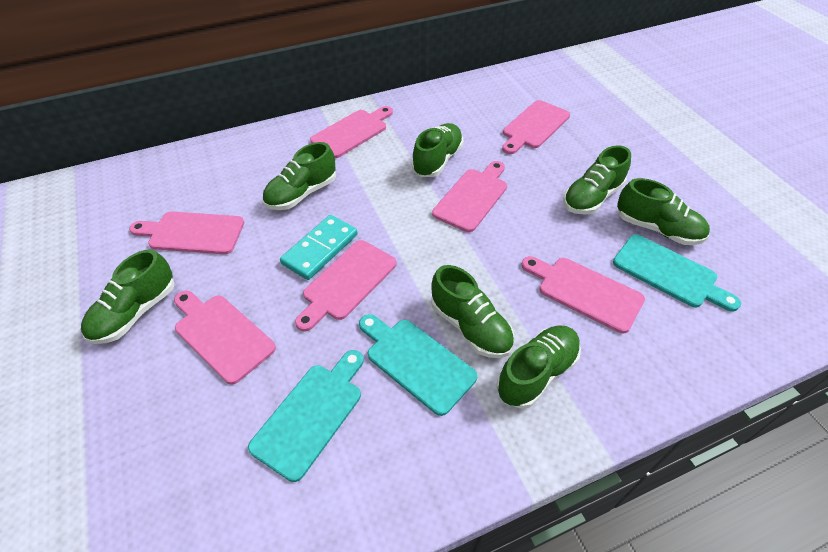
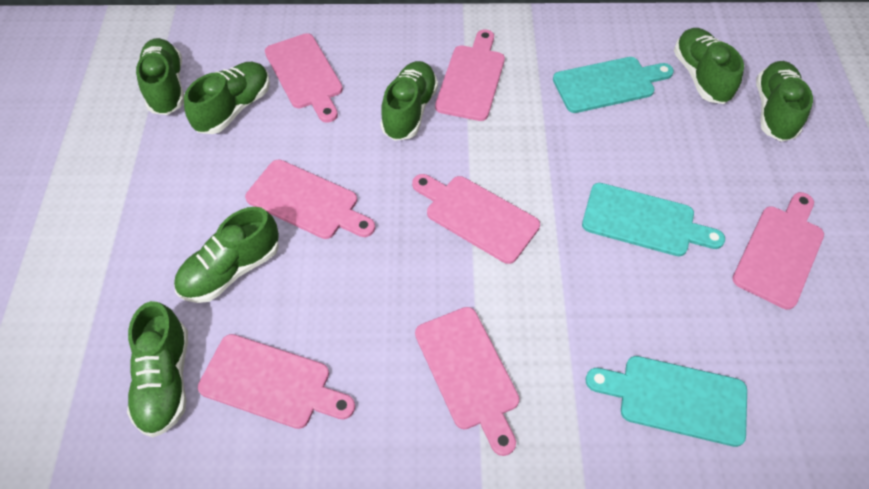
turquoise domino: [280,215,358,280] = 1 -> none = 0

